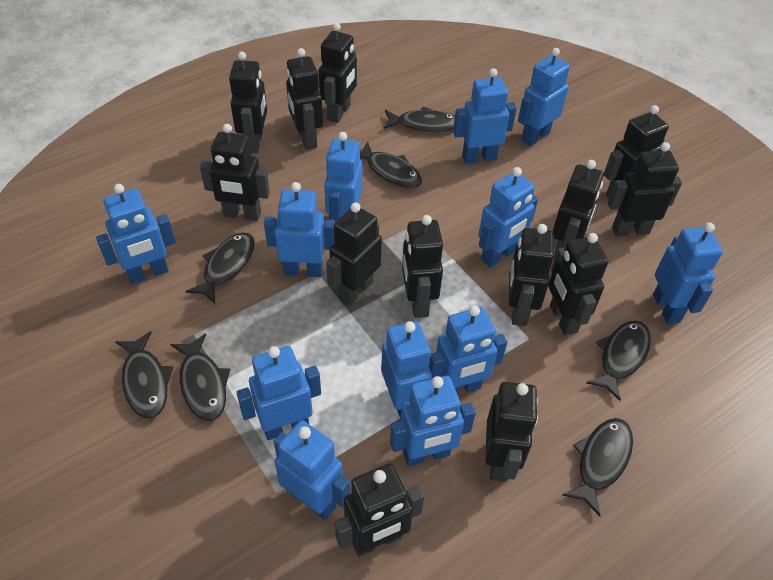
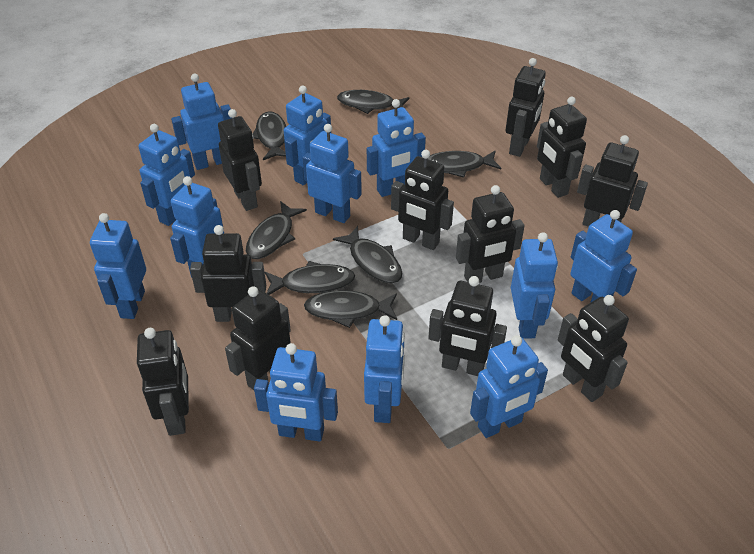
black robot: [200,124,270,221] [229,52,267,153] [286,48,323,150] [318,23,357,123] [326,203,382,305] [335,464,424,557] [402,215,443,318] [485,382,538,482] [509,224,554,326] [548,233,608,335] [553,160,604,259] [604,105,669,199] [608,142,682,236] = 13 -> [137,328,189,436] [190,225,266,322] [218,109,262,211] [225,286,291,390] [391,150,454,250] [428,276,507,376] [456,185,524,283] [505,58,546,157] [537,97,587,198] [558,295,629,402] [577,135,648,227] = 11

